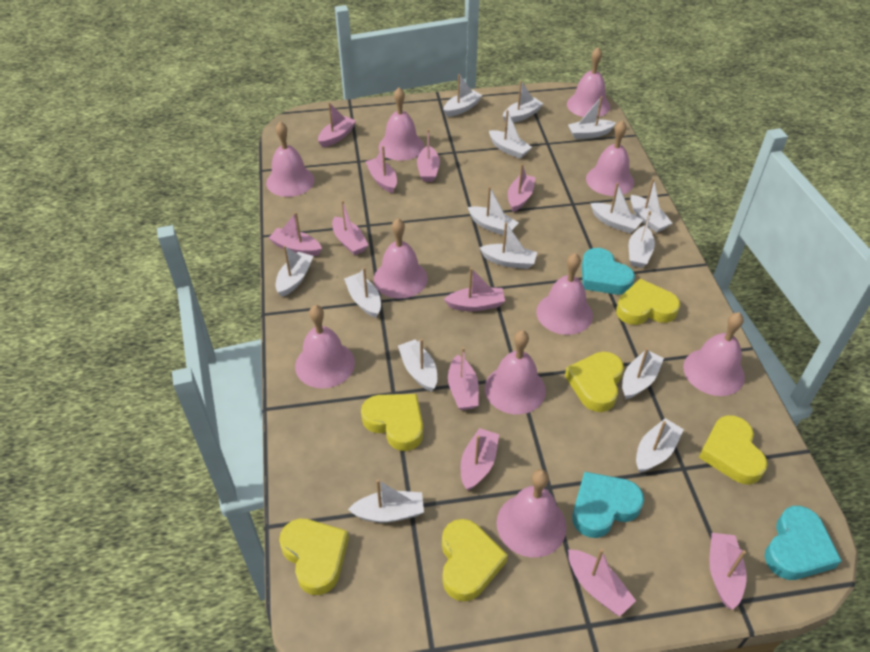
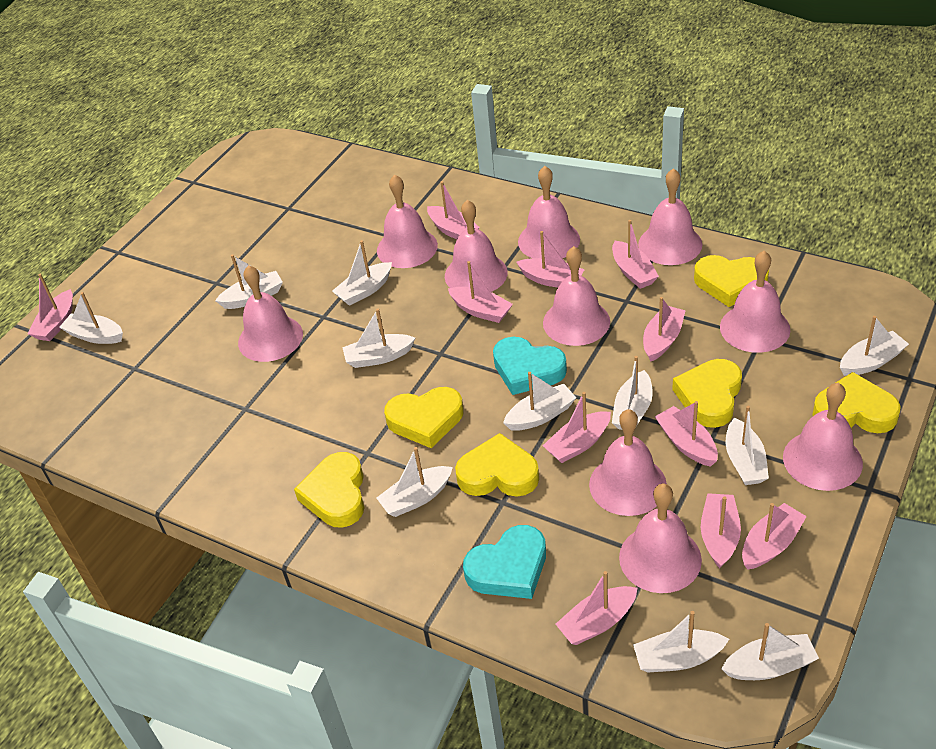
turquoise heart: [572,472,644,538] [582,248,635,295] [765,506,842,580] = 3 -> [463,525,546,599] [493,337,567,395] = 2
white boat: [275,246,313,297] [344,267,381,318] [348,479,424,523] [398,339,437,392] [444,74,482,117] [468,186,519,236] [479,222,537,269] [489,110,532,159] [503,81,543,123] [568,96,616,139] [590,183,643,233] [622,348,664,399] [629,211,655,268] [630,178,672,233] [636,418,684,473] = 15 -> [59,292,123,344] [215,254,283,309] [332,240,392,306] [342,308,415,368] [377,447,453,517] [503,372,576,431] [612,356,653,430] [633,611,729,673] [721,623,819,680] [726,406,769,485] [840,316,909,376] = 11

